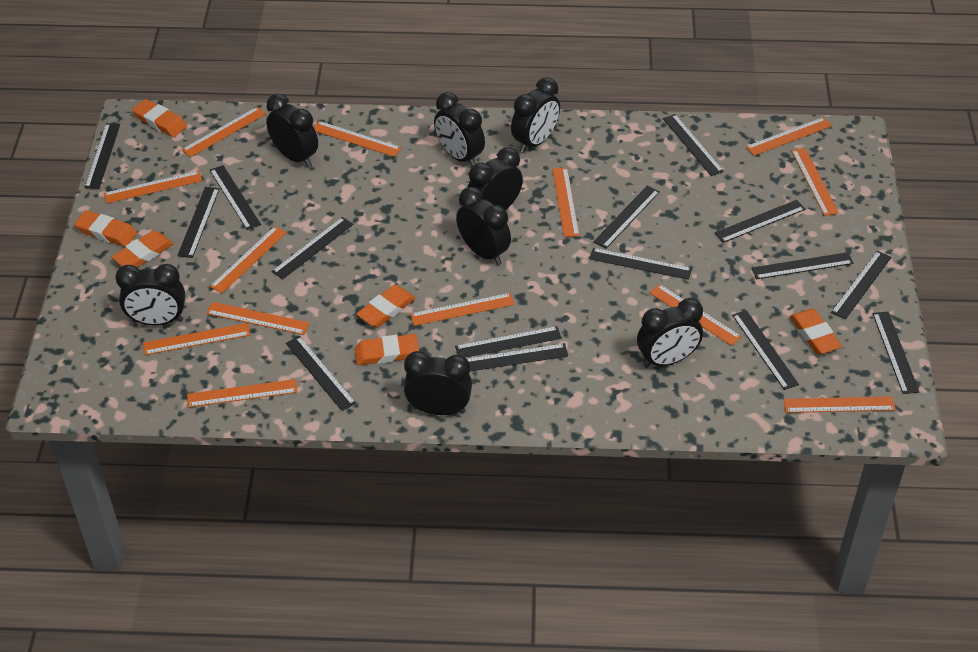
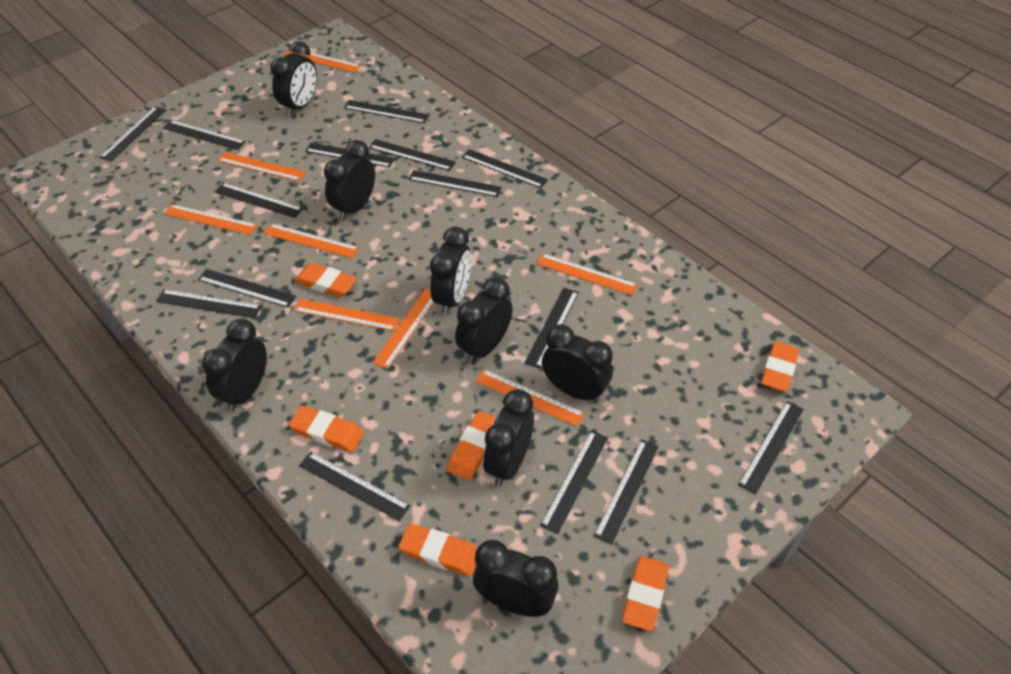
orange ruler: [104,171,202,203] [143,323,250,355] [182,107,266,157] [187,379,297,407] [206,302,310,335] [210,226,287,293] [314,121,401,157] [410,293,515,326] [552,167,579,237] [649,284,742,346] [746,117,832,156] [783,397,896,413] [791,148,839,216] = 13 -> [164,204,257,235] [218,152,306,181] [264,223,359,258] [284,49,361,73] [294,299,400,331] [373,288,434,369] [475,369,585,427] [536,253,638,295] = 8

